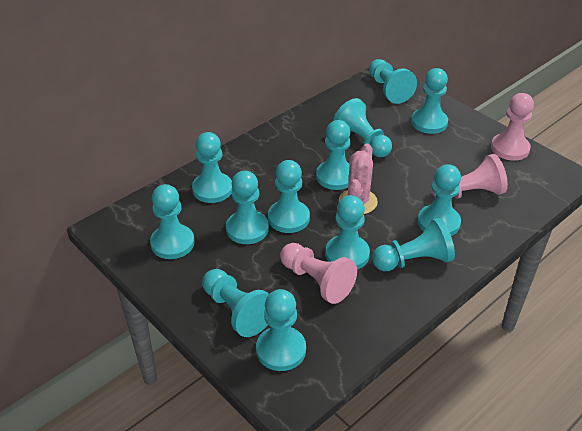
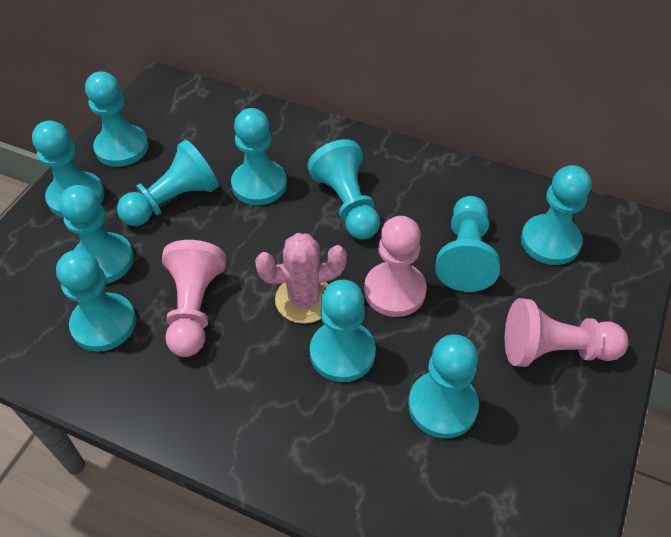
turquoise pawn: [150,184,194,259] [192,132,233,203] [202,269,269,337] [226,170,269,244] [256,289,306,371] [268,160,310,233] [316,120,351,190] [325,195,370,270] [333,98,392,157] [369,59,417,104] [372,218,455,271] [411,68,448,134] [418,164,461,236] = 13 -> [32,120,105,218] [56,250,136,352] [59,185,134,284] [85,71,149,167] [117,140,219,226] [231,108,287,205] [308,139,380,240] [310,280,376,382] [408,335,479,438] [435,196,500,292] [521,165,591,265] = 11

